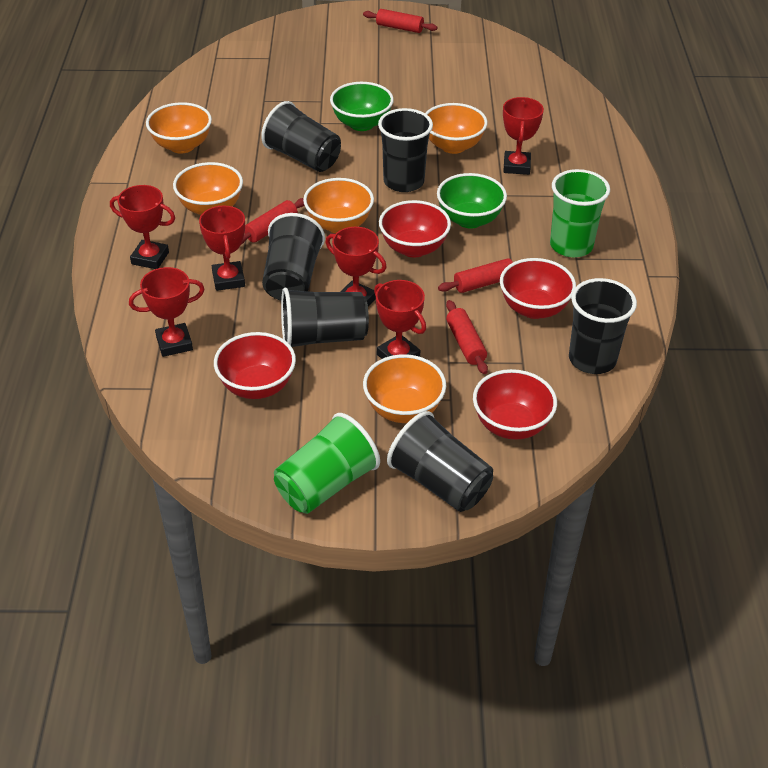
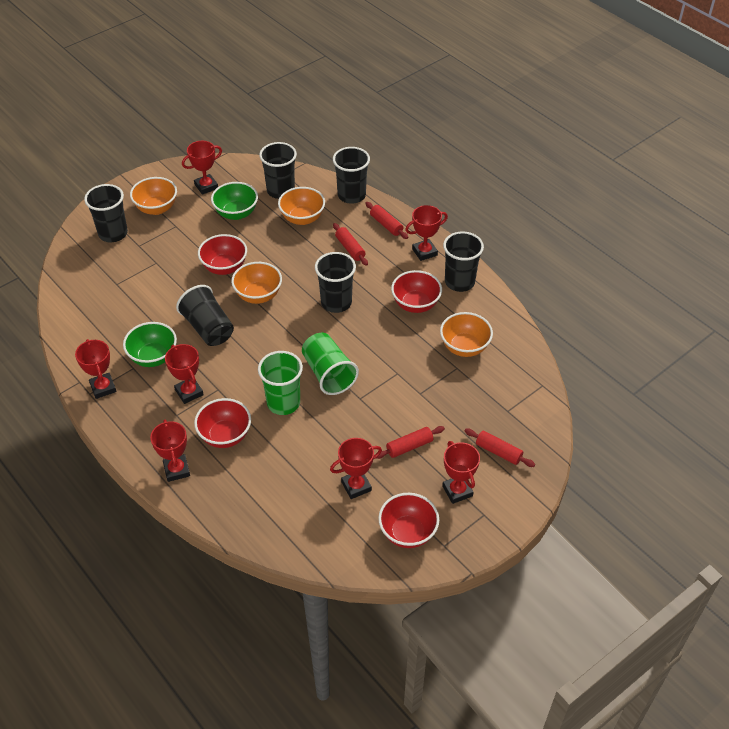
orange bowl: [146,102,212,154] [173,162,243,215] [303,178,374,233] [363,354,446,423] [425,103,487,154] = 5 -> [130,177,177,215] [231,262,282,304] [278,187,325,225] [440,312,493,357] = 4
red trophy: [110,185,175,269] [129,267,205,357] [199,205,245,291] [325,227,387,306] [374,280,426,359] [503,97,544,175] = 6 -> [75,339,117,399] [150,420,190,482] [165,344,204,404] [182,141,222,195] [330,438,382,499] [405,205,448,261] [442,441,480,504] = 7

